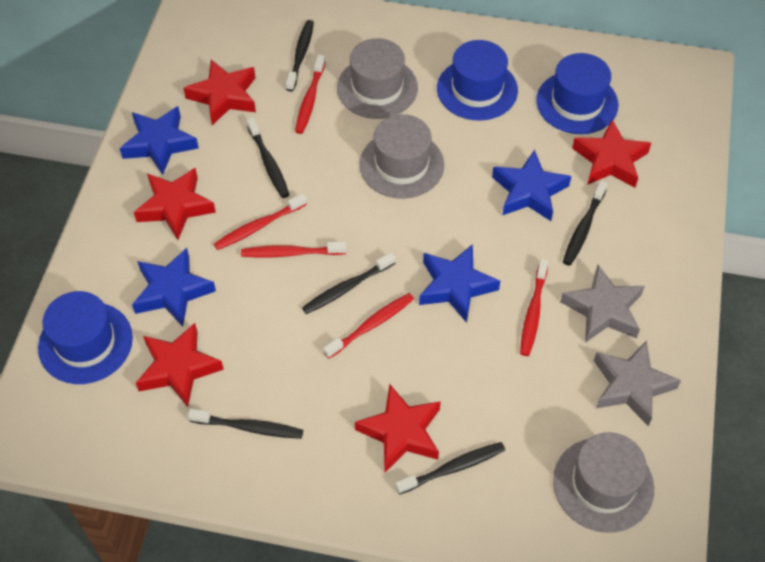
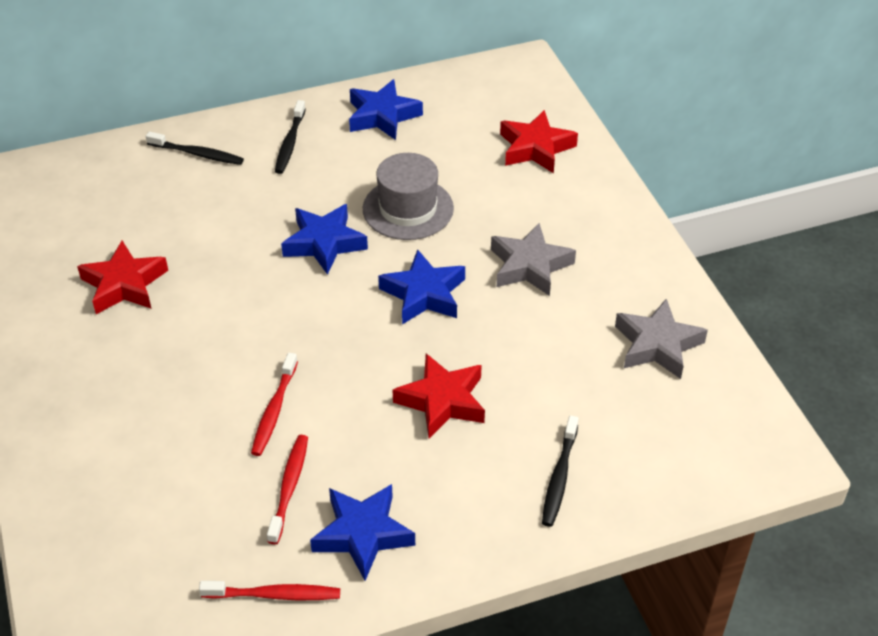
black toothbrush: [188,409,303,439] [247,117,289,198] [286,20,314,92] [302,252,396,314] [395,442,505,495] [563,181,608,266] = 6 -> [146,131,244,165] [275,100,306,174] [542,415,579,527] = 3
blue hat: [38,291,133,384] [437,40,518,120] [536,53,618,134] = 3 -> none = 0
grey hat: [337,38,418,119] [360,114,444,199] [553,432,654,533] = 3 -> [363,153,454,240] = 1
red star: [134,168,216,240] [136,323,224,407] [184,59,256,125] [355,384,441,472] [572,120,651,188] = 5 -> [77,241,168,314] [392,353,485,439] [500,110,578,173] = 3
red toothbrush: [214,193,307,250] [241,242,346,258] [295,55,325,134] [323,293,414,359] [520,259,549,356] = 5 -> [199,581,340,600] [251,353,298,456] [267,435,308,544] = 3

